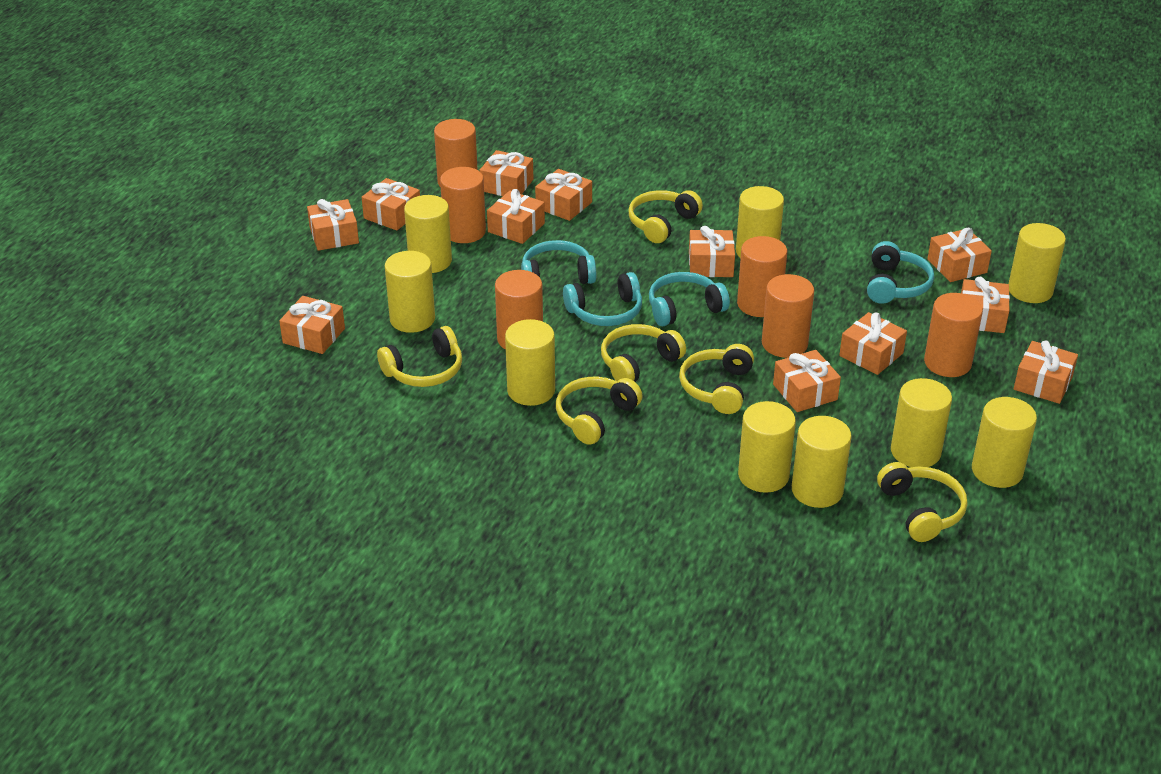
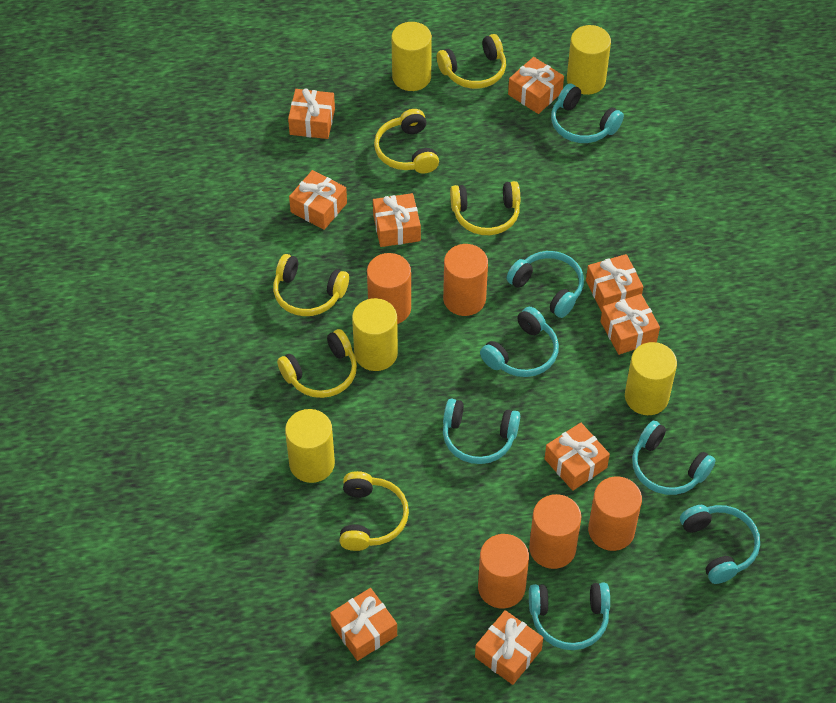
orange cylinder: [434,119,478,187] [440,167,486,243] [495,270,543,350] [737,236,787,317] [762,274,814,358] [924,293,983,377] = 6 -> [367,253,411,324] [443,244,488,316] [478,534,529,608] [529,494,581,569] [588,476,642,551] = 5
orange gift: [279,296,345,354] [307,199,359,251] [362,178,420,231] [480,150,533,196] [487,189,545,244] [535,169,592,221] [689,226,735,277] [773,350,841,412] [839,312,907,375] [927,228,992,282] [961,277,1010,333] [1014,341,1078,404] = 12 -> [288,88,335,139] [289,170,347,230] [330,588,397,661] [373,193,421,247] [475,610,543,685] [508,57,564,114] [545,423,610,491] [586,254,643,312] [600,294,660,355] = 9
turquoise headphones: [521,240,596,284] [563,272,642,326] [649,272,730,326] [867,241,934,304] = 4 -> [443,399,520,464] [480,307,559,377] [506,251,584,318] [529,583,610,650] [551,84,624,143] [632,421,716,495] [680,505,760,584] = 7
yellow cylinder: [385,251,435,333] [404,195,452,273] [505,319,555,406] [736,186,784,258] [738,401,796,493] [792,416,852,508] [891,378,952,467] [972,397,1037,488] [1009,223,1066,303] = 9 -> [285,409,335,483] [352,298,398,371] [392,22,432,91] [567,25,611,95] [625,342,677,415] = 5

